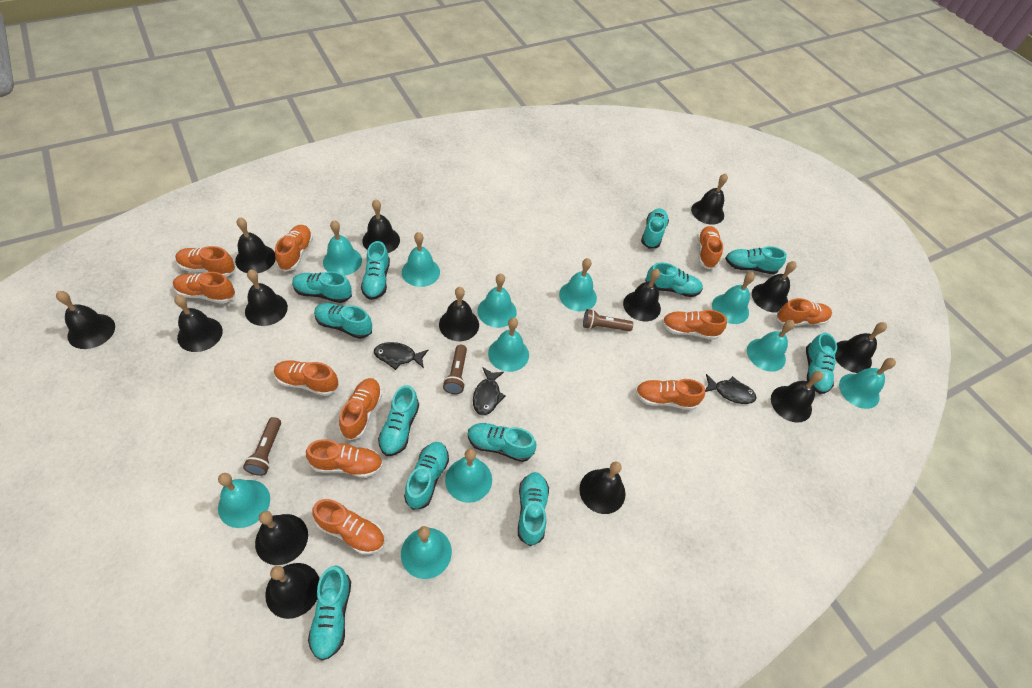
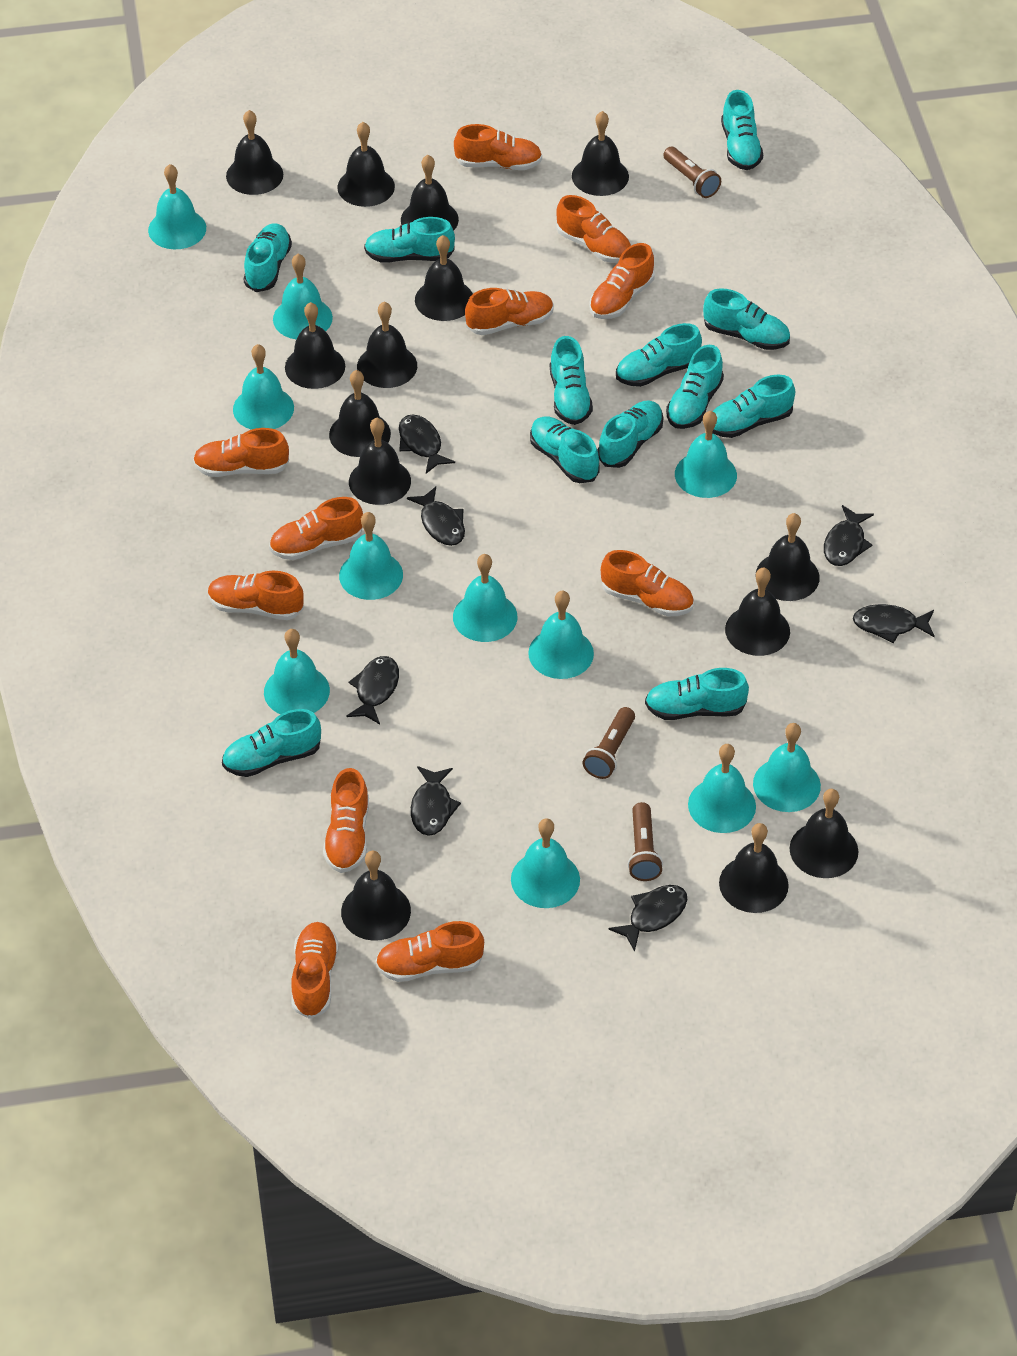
black fish: [374,342,429,370] [473,367,505,415] [705,374,756,404] = 3 -> [346,656,399,724] [399,414,455,473] [407,487,465,546] [411,766,461,836] [608,885,687,952] [824,505,874,566] [853,604,935,643] = 7

